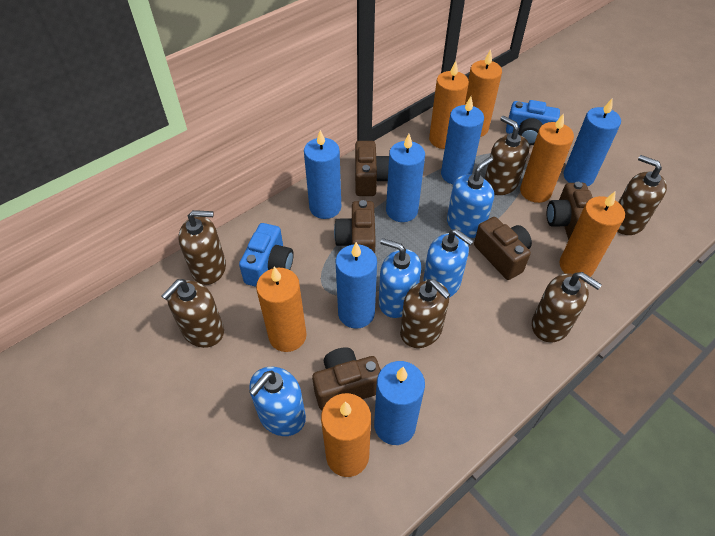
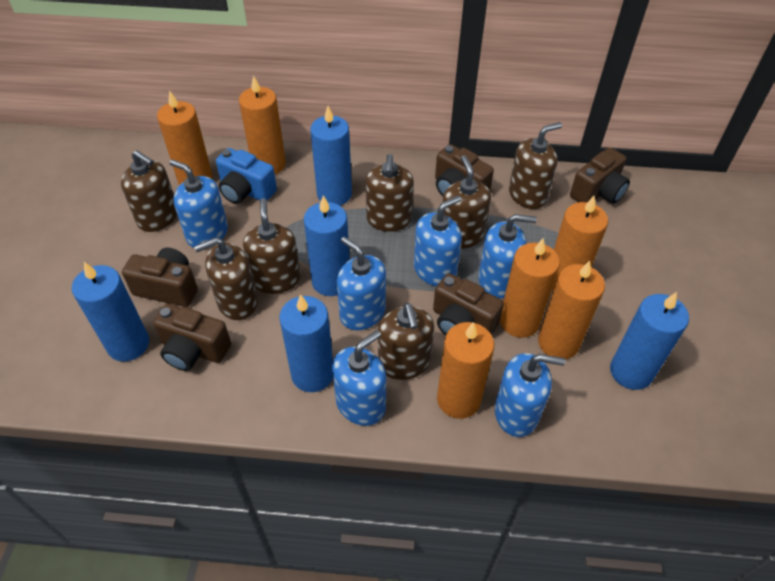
blue camera: [239,223,294,287] [506,100,560,146] = 2 -> [216,148,277,204] = 1
blue candle: [304,130,341,219] [336,242,377,329] [374,361,425,445] [386,134,425,222] [441,96,484,184] [563,98,621,186] = 6 -> [72,262,149,361] [279,294,333,392] [304,195,349,296] [310,106,352,205] [610,292,689,390] = 5
blue soap dispenser: [249,367,306,436] [379,238,421,318] [423,229,474,298] [447,157,494,238] = 4 -> [169,159,228,248] [332,330,386,426] [337,236,386,330] [414,195,462,286] [479,214,537,299] [495,353,565,437] = 6
brown soap dispenser: [162,279,224,348] [178,210,226,285] [400,279,451,348] [485,116,530,195] [532,272,602,343] [617,155,667,235] = 6 -> [121,150,177,232] [194,237,258,320] [243,198,300,294] [366,154,414,232] [378,303,434,380] [442,155,491,249] [509,122,562,209] = 7

